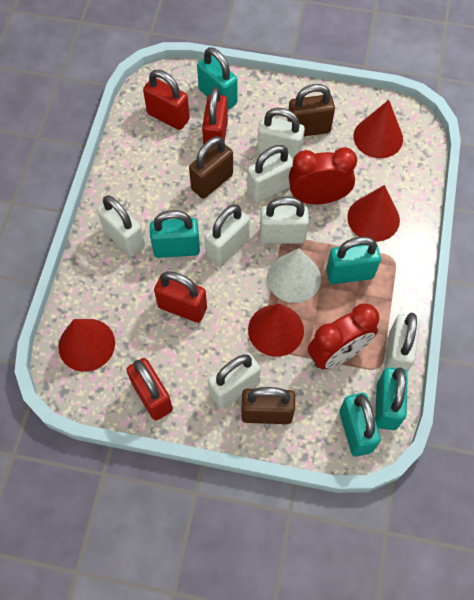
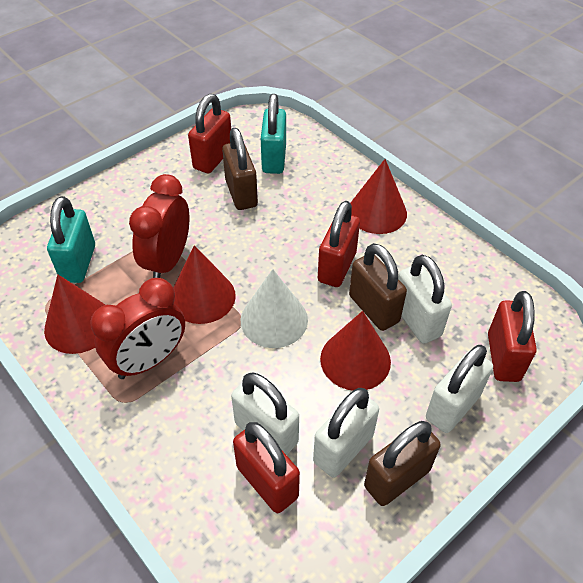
turquoise padlock: [150,210,200,258] [197,47,238,110] [326,237,381,284] [339,393,381,456] [375,367,408,430] = 5 -> [47,196,95,283] [261,94,286,174] = 2
white padlock: [97,195,145,257] [205,204,250,266] [208,352,260,408] [247,145,293,203] [257,108,305,159] [260,197,309,244] [384,313,420,373] = 7 -> [231,373,299,455] [313,388,379,478] [398,255,452,343] [426,345,493,433] = 4

